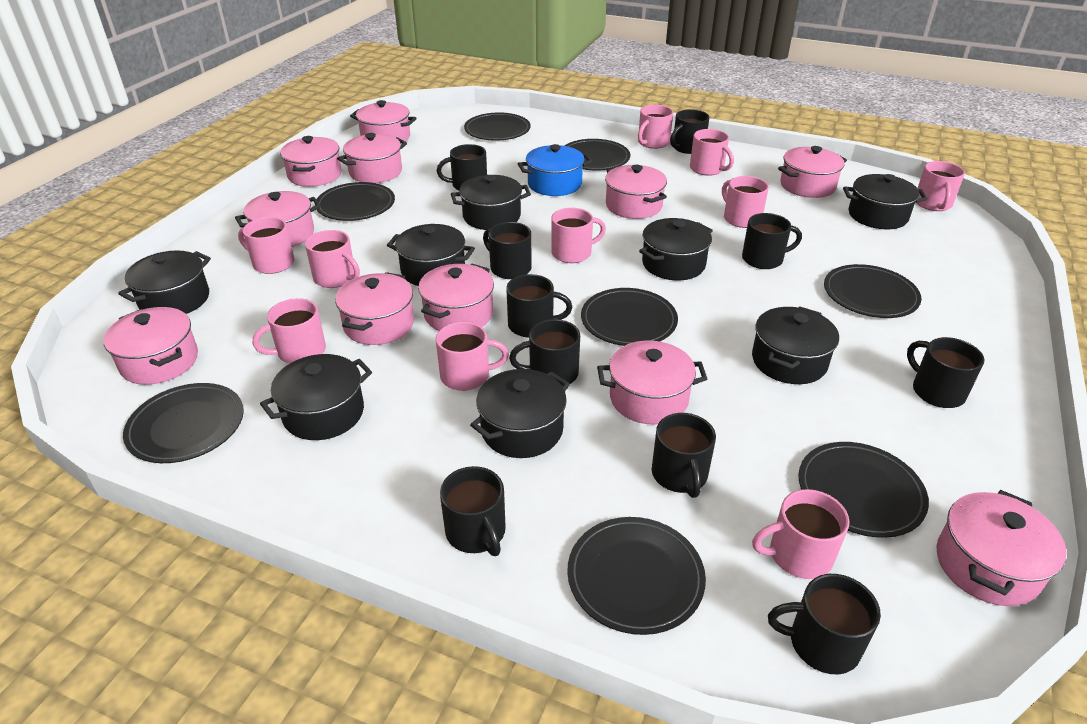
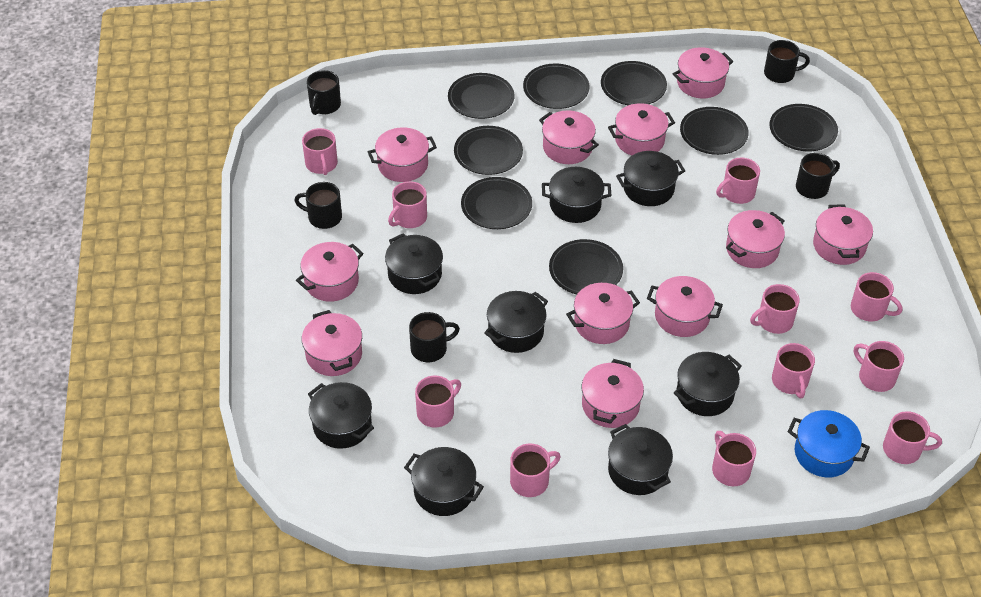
black mug: [437,144,487,191] [440,466,506,556] [483,222,531,279] [506,274,572,338] [509,319,580,387] [652,413,716,498] [670,109,710,154] [742,213,802,269] [768,574,881,674] [907,337,984,408] = 10 -> [294,182,342,229] [307,70,341,115] [409,312,460,362] [764,40,810,83] [796,153,840,199] = 5
pink mug: [238,217,294,274] [253,298,326,364] [305,230,360,288] [436,322,509,391] [551,208,606,263] [638,105,673,149] [690,129,734,176] [722,176,769,228] [752,489,849,579] [917,161,965,211] = 10 -> [302,128,338,175] [388,181,427,228] [415,376,461,428] [510,444,561,497] [712,431,756,486] [716,158,760,204] [750,284,800,334] [772,343,815,398] [851,272,902,321] [854,341,904,392] [883,411,942,464] = 11

